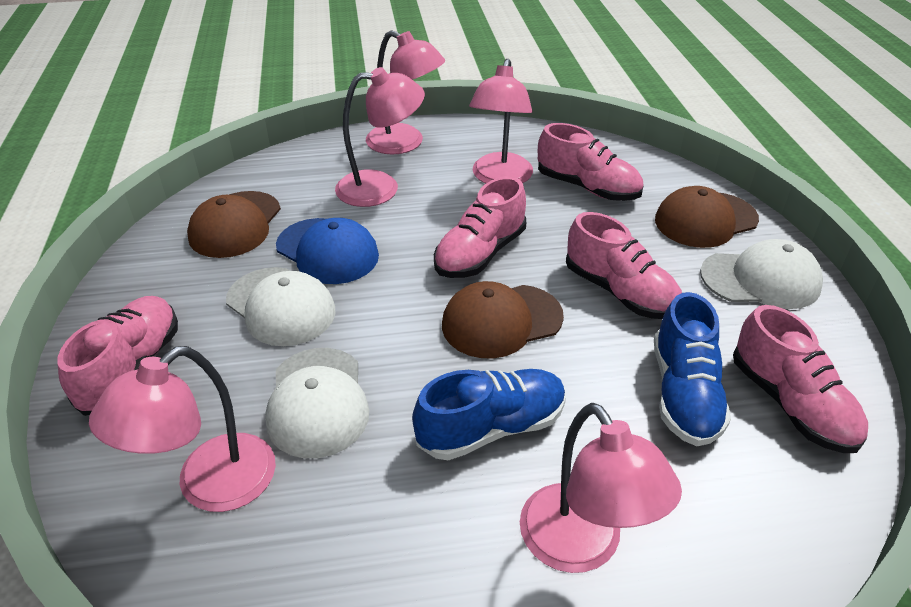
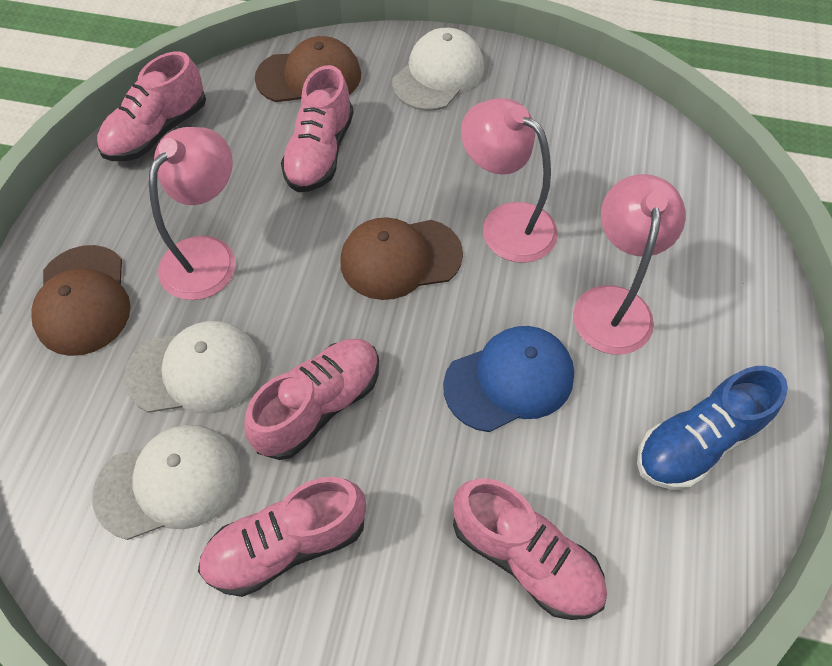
blue shoe: [412,369,566,460] [654,292,731,446] = 2 -> [637,366,788,490] = 1
pink lamp: [89,346,276,512] [335,67,425,207] [366,30,445,154] [469,59,533,183] [520,403,682,573] = 5 -> [149,127,236,300] [461,98,558,263] [573,174,686,355] = 3

